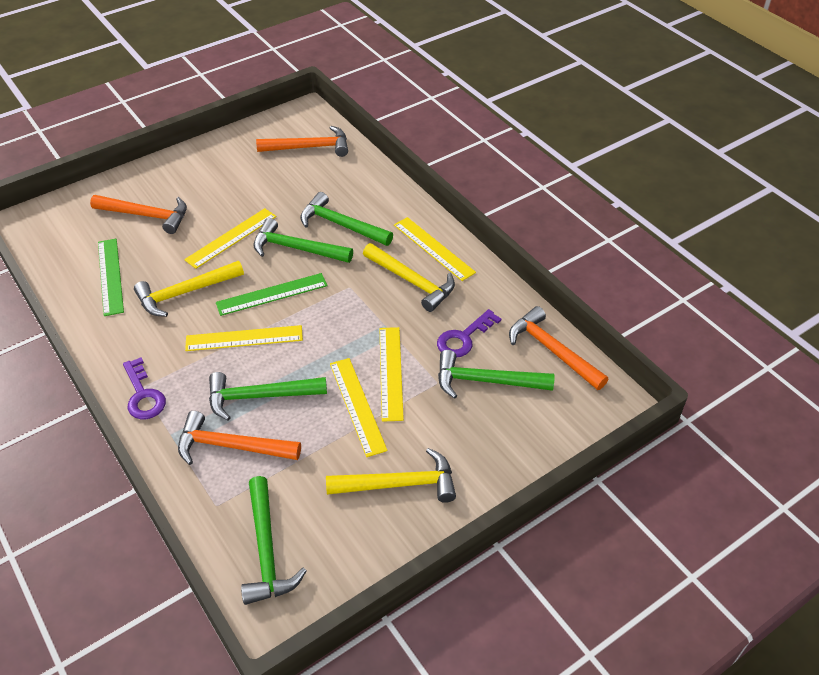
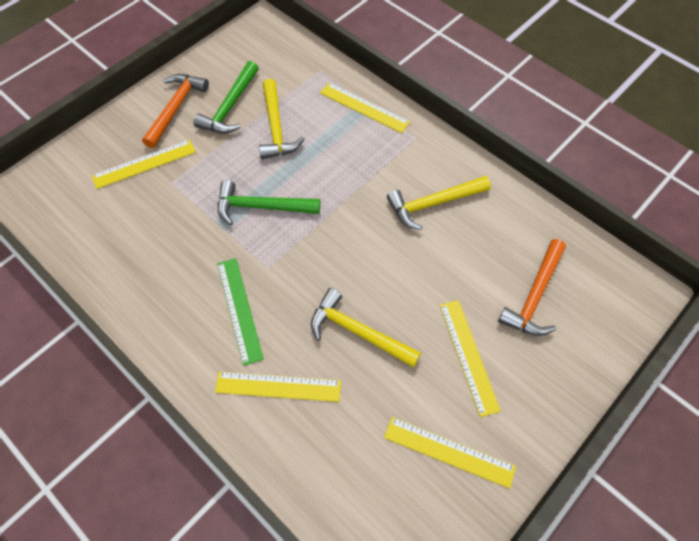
green hammer: [209,372,327,421] [241,476,307,605] [254,218,353,263] [300,192,393,246] [438,350,555,399] = 5 -> [194,61,259,134] [218,180,320,225] = 2
green ruler: [98,239,124,316] [216,273,328,316] = 2 -> [217,258,264,366] = 1
orange hammer: [90,195,187,234] [178,411,301,465] [256,126,348,157] [509,306,608,390] = 4 -> [142,74,209,148] [498,239,566,336] = 2
purple key: [123,357,166,419] [437,309,501,357] = 2 -> none = 0

